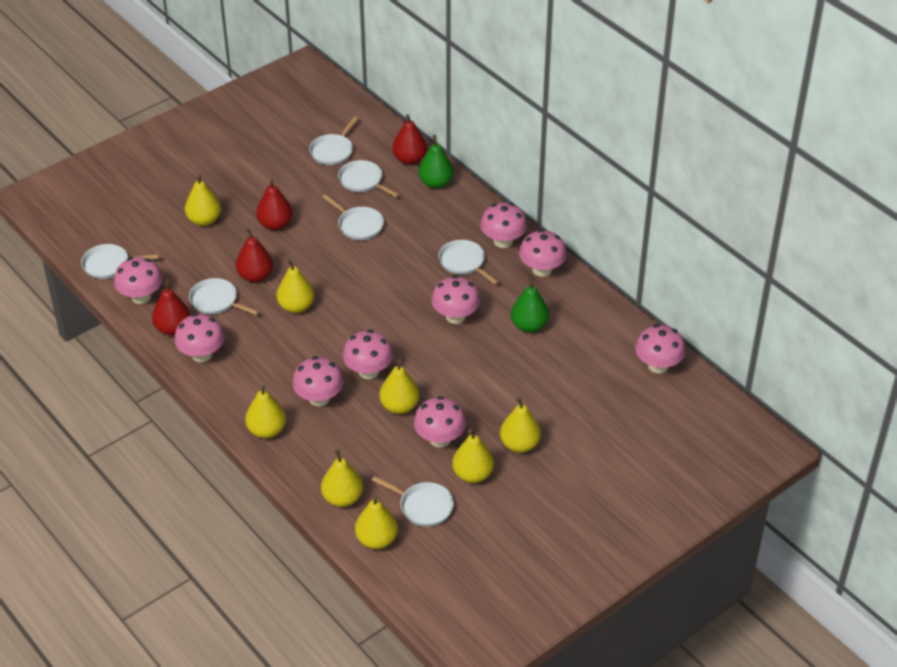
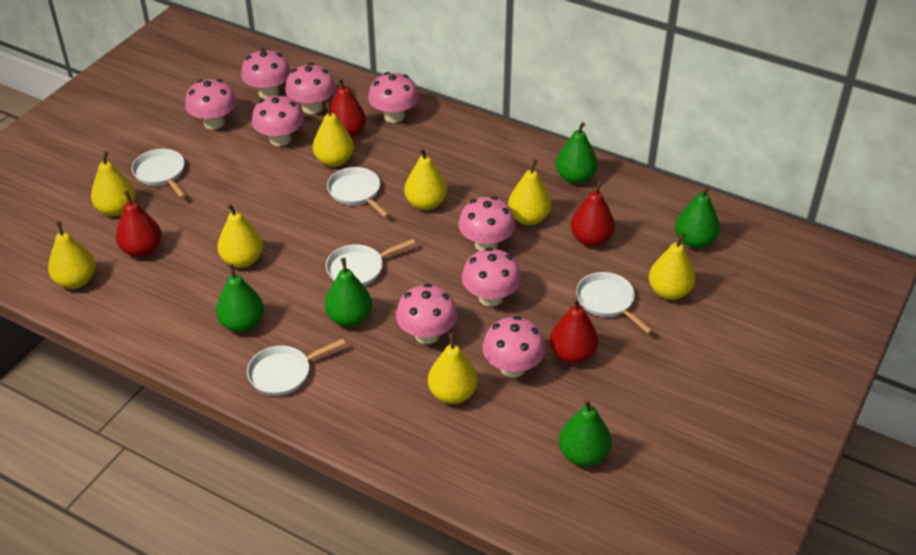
green pear: [418,135,454,189] [511,277,549,333] = 2 -> [216,263,264,332] [325,258,372,327] [556,122,598,184] [559,398,611,466] [675,185,720,248] = 5
white pan: [81,244,159,279] [189,278,259,315] [309,116,358,165] [323,194,384,240] [338,160,399,197] [372,476,454,527] [438,240,499,285] = 7 -> [132,149,186,198] [247,339,346,396] [326,239,415,286] [327,167,390,218] [576,272,653,334] = 5

